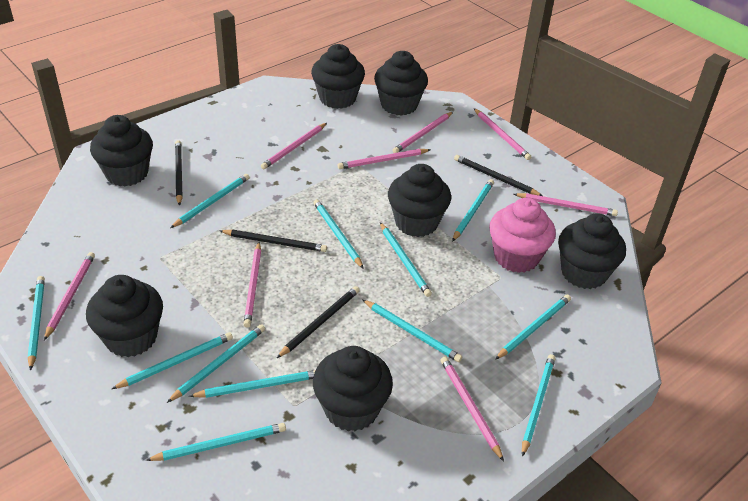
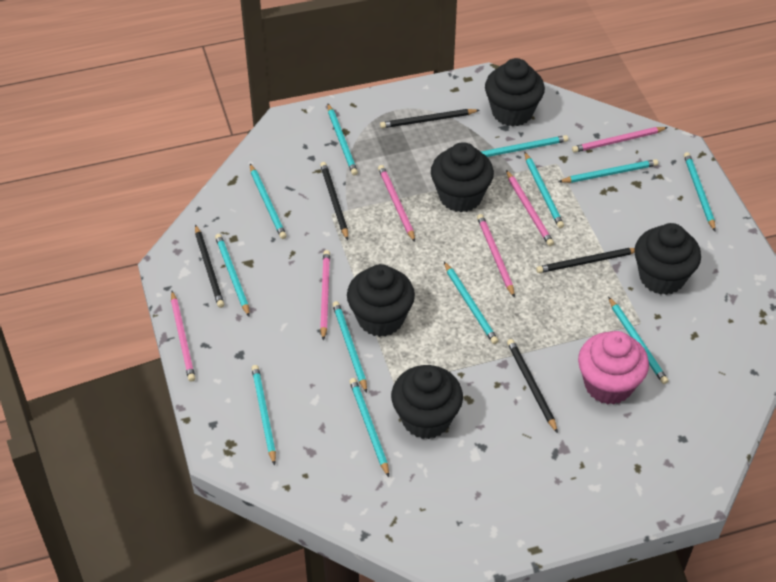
black cupcake: [86,275,163,357] [90,115,153,186] [311,44,365,109] [313,346,393,431] [374,51,428,116] [388,164,451,237] [558,213,626,289] = 7 -> [347,264,415,337] [391,365,463,439] [431,142,494,212] [485,58,545,126] [634,223,701,295] = 5
black pencil: [175,140,183,206] [220,230,327,252] [277,286,360,358] [454,155,543,196] = 4 -> [195,224,224,308] [320,162,348,240] [380,109,479,128] [507,339,558,433] [536,248,635,273] = 5
pink pencil: [44,252,95,340] [243,242,261,328] [261,123,327,169] [338,149,431,169] [392,112,453,153] [441,357,504,461] [474,109,531,160] [514,193,618,216] = 8 -> [171,291,195,382] [320,250,330,341] [378,165,415,242] [477,214,515,298] [506,170,554,246] [572,127,668,153] = 6

